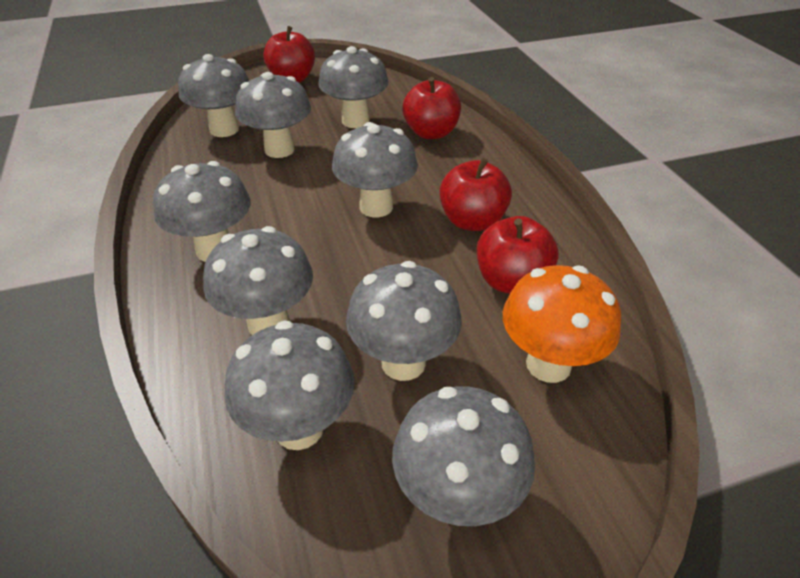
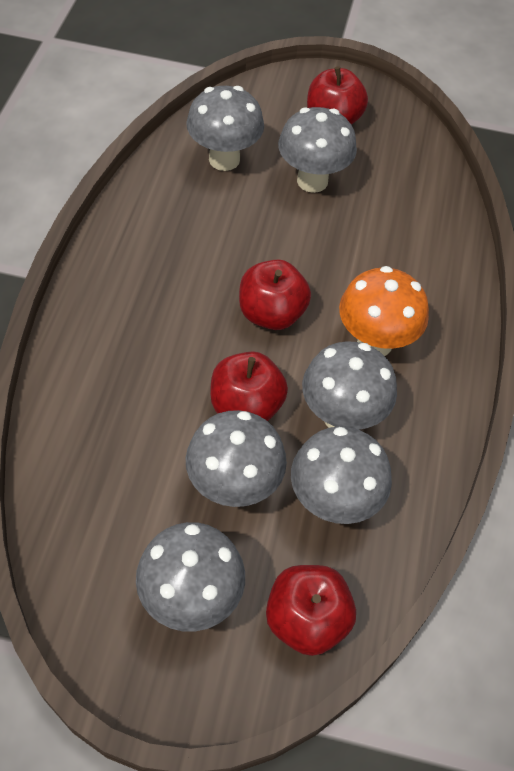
grey mushroom: [153,161,251,262] [178,54,249,137] [203,226,313,335] [225,321,354,450] [235,72,311,158] [318,46,388,128] [332,122,418,217] [346,261,462,381] [392,386,535,526] = 9 -> [136,522,245,632] [186,86,264,171] [186,410,287,507] [278,107,357,193] [291,426,392,524] [302,341,397,430] = 6

